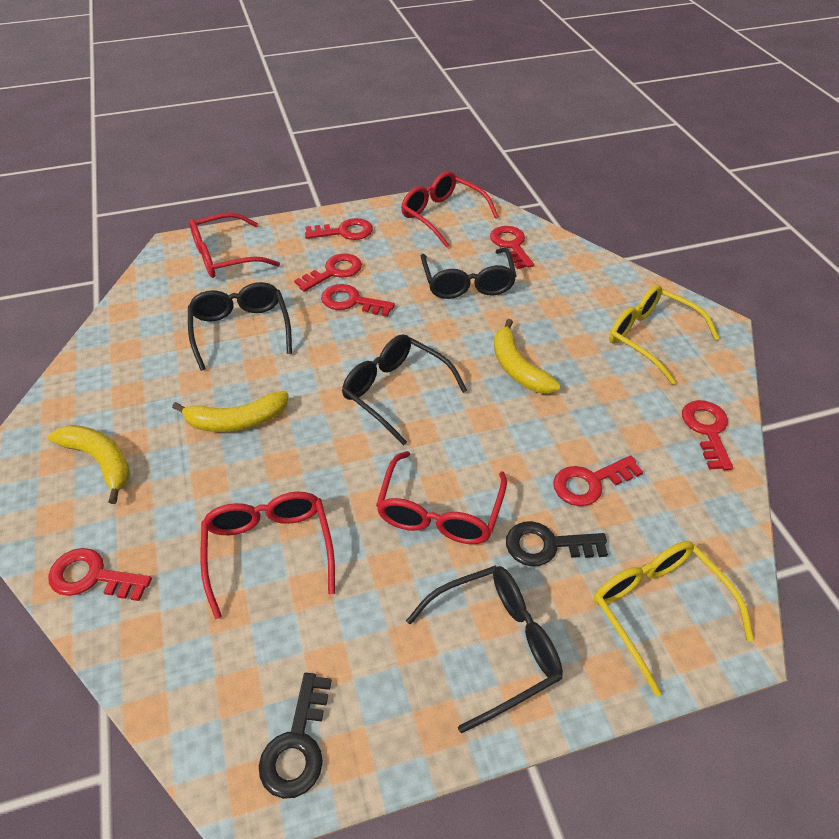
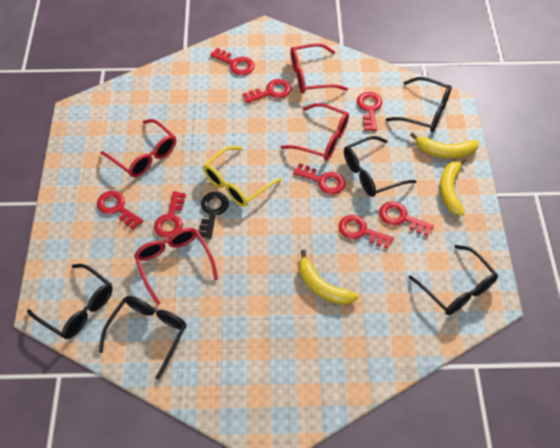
black glasses: [188,282,292,371] [342,334,467,446] [406,566,563,733] [421,248,517,299] = 4 -> [27,264,113,339] [99,296,187,380] [344,136,416,197] [386,77,452,132] [408,245,498,315] = 5
black key: [259,673,332,799] [506,521,608,566] = 2 -> [199,192,229,239] = 1
red key: [48,548,152,601] [294,253,362,292] [305,218,373,240] [321,284,395,317] [490,226,534,269] [553,455,643,506] [682,400,733,470] = 7 -> [97,191,143,230] [154,191,186,238] [210,48,254,75] [243,79,291,103] [293,163,345,195] [338,215,394,249] [357,92,382,131] [379,201,434,236] = 8
yellow glasses: [594,541,754,696] [609,285,719,385] = 2 -> [203,146,282,207] = 1

